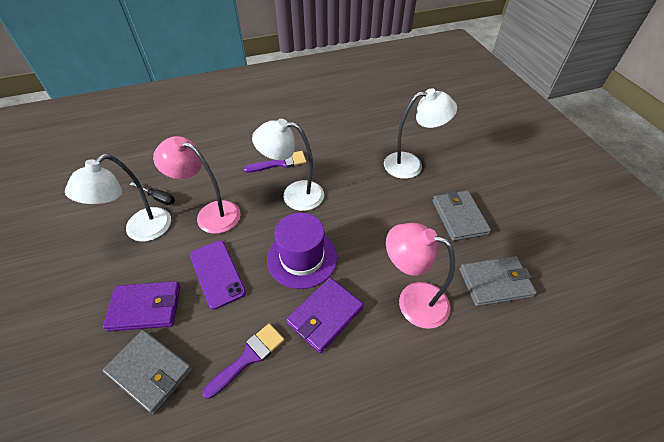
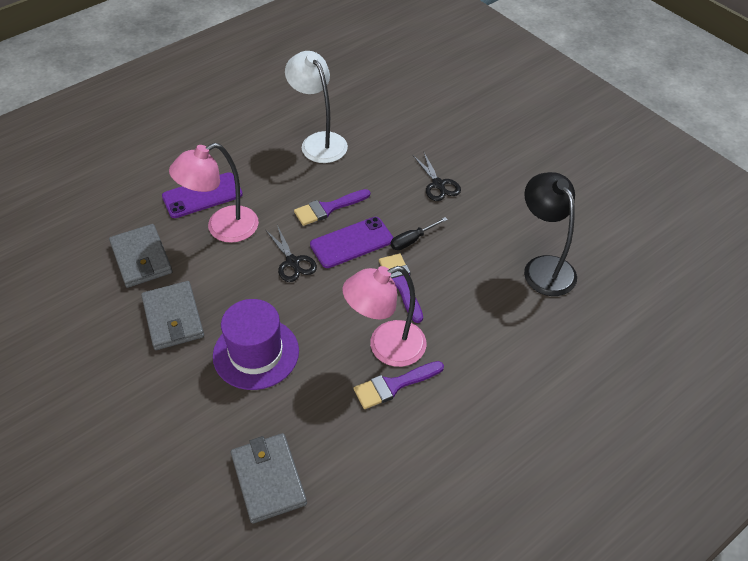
black lamp: none = 0 -> [524,172,577,296] = 1
black scissors: none = 0 -> [265,225,317,282] [413,151,461,201] = 2
purple brush: [202,323,285,399] [244,151,307,173] = 2 -> [294,189,370,226] [354,361,444,409] [379,253,423,323] = 3
purple phone: [190,240,246,310] = 1 -> [162,172,243,218] [310,217,393,268] = 2
purple wallet: [103,281,181,331] [286,277,364,353] = 2 -> none = 0
white lamp: [65,154,171,242] [252,119,324,211] [384,88,457,179] = 3 -> [285,51,348,163] = 1

